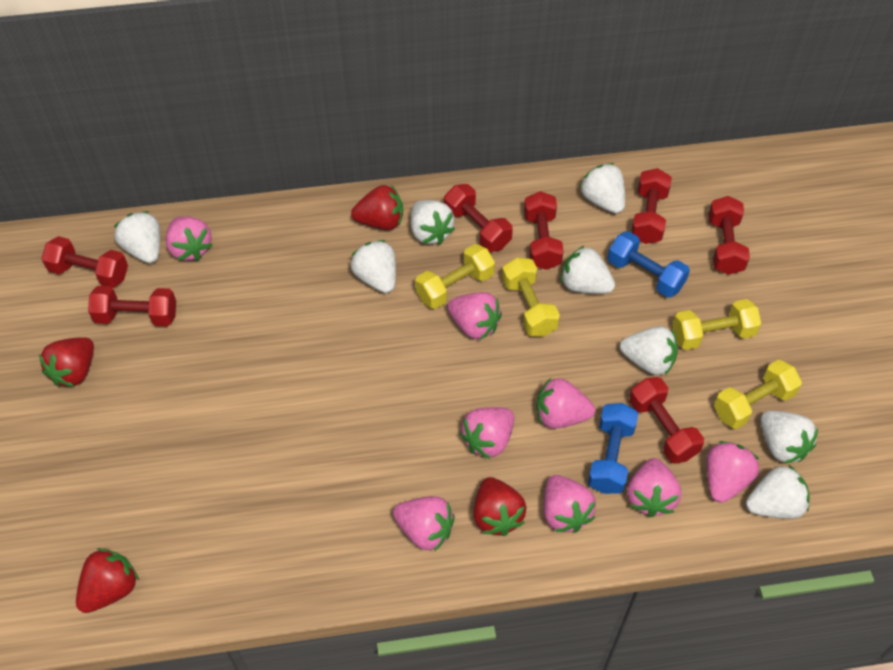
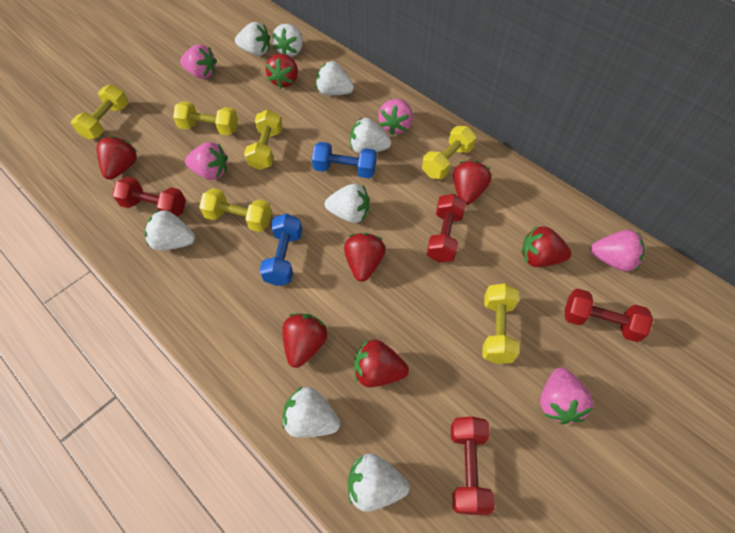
pink strawberry: [166,216,212,261] [393,496,455,551] [448,292,502,340] [460,407,514,459] [536,378,595,428] [544,475,596,533] [627,458,681,517] [707,441,760,503] = 8 -> [180,44,217,79] [185,142,228,180] [378,99,413,135] [540,367,593,424] [590,230,645,272] = 5
red dumbbell: [41,236,128,288] [88,286,176,326] [444,184,513,252] [524,191,564,270] [629,377,704,464] [631,168,672,244] [708,196,750,275] = 7 -> [112,177,186,217] [427,194,466,263] [451,417,495,515] [565,289,653,342] = 4
red strawberry: [39,337,94,387] [76,548,139,613] [351,185,403,230] [473,477,526,536] = 4 -> [96,136,137,180] [266,54,298,88] [282,313,328,368] [344,233,386,282] [354,339,409,387] [453,160,491,205] [521,226,571,267] = 7
yellow dumbbell: [415,244,495,309] [502,257,560,337] [672,299,761,350] [714,360,802,429] = 4 -> [71,84,128,140] [173,101,238,135] [199,188,272,232] [244,110,282,170] [422,126,476,179] [482,283,519,364] = 6

